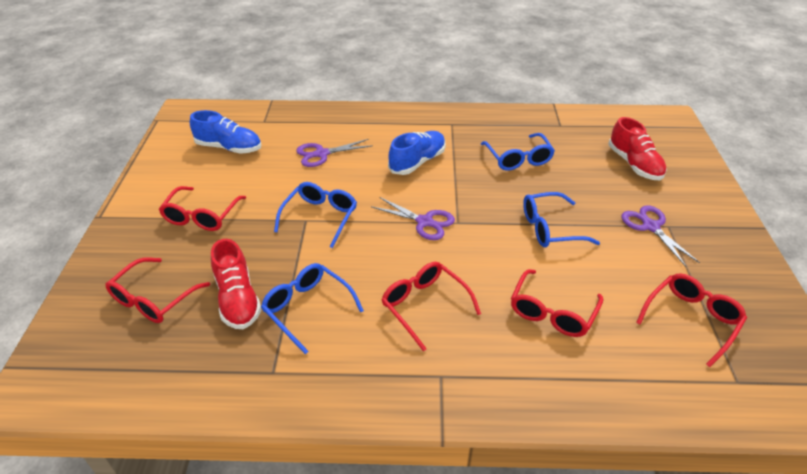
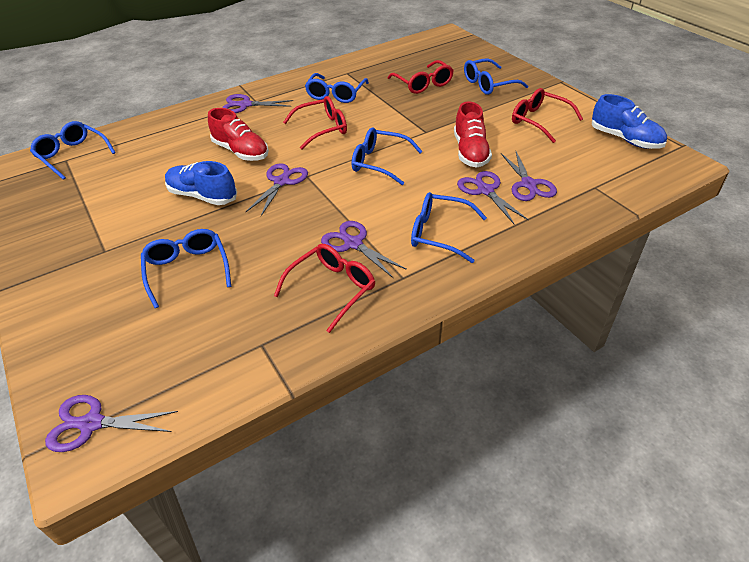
blue glasses: [261,263,364,354] [274,182,357,248] [481,133,555,171] [523,192,600,247] = 4 -> [30,121,116,180] [141,229,231,308] [305,73,369,103] [352,127,423,185] [411,192,487,263] [464,58,528,95] = 6
purple scissors: [296,139,373,167] [371,197,455,240] [621,205,700,267] = 3 -> [45,395,178,452] [222,94,293,113] [246,163,308,216] [321,221,407,278] [457,171,529,225] [501,150,557,201] = 6
red glasses: [105,257,210,323] [159,186,246,231] [382,262,481,351] [511,269,603,337] [636,273,747,367] = 5 -> [274,244,375,333] [283,96,347,150] [388,60,454,94] [512,88,583,143] = 4

